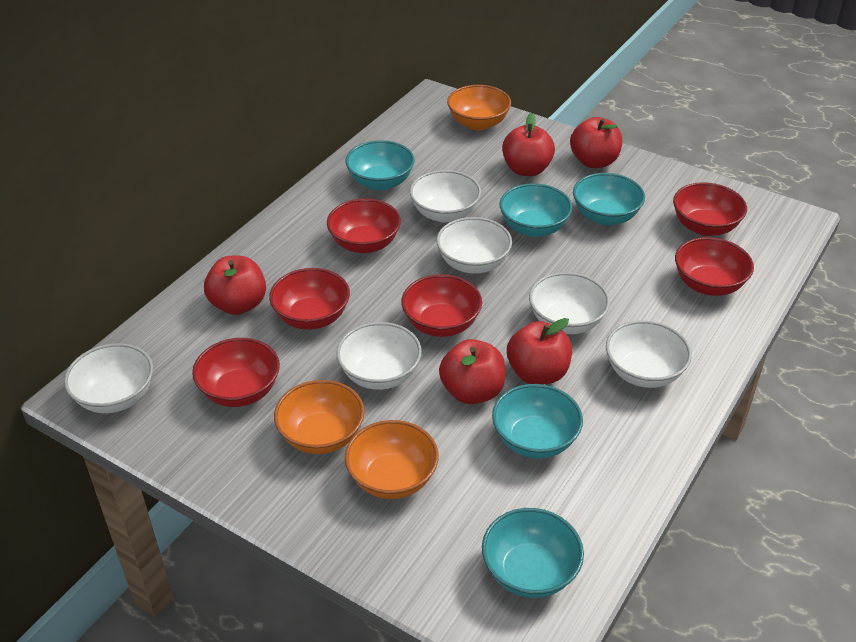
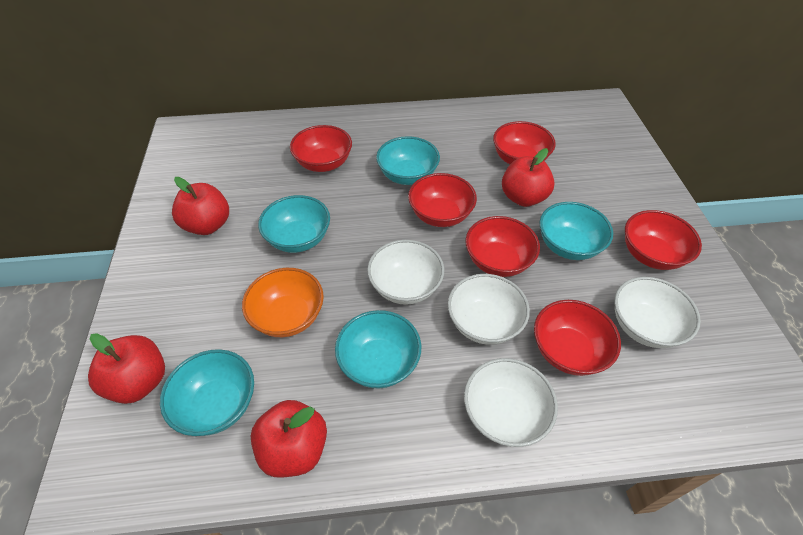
orange bowl: [274,380,365,454] [345,420,439,499] [447,85,511,131] = 3 -> [242,268,324,337] = 1
red apple: [204,255,266,315] [439,339,505,404] [502,113,555,176] [507,318,572,384] [570,117,622,168] = 5 -> [88,333,165,404] [172,177,229,235] [251,400,327,478] [502,148,555,207] = 4
white bowl: [64,343,153,413] [336,322,422,390] [410,170,481,223] [436,217,512,274] [529,272,610,334] [606,320,692,388] = 6 -> [367,240,445,305] [448,274,530,345] [464,358,558,447] [614,277,701,348] = 4

